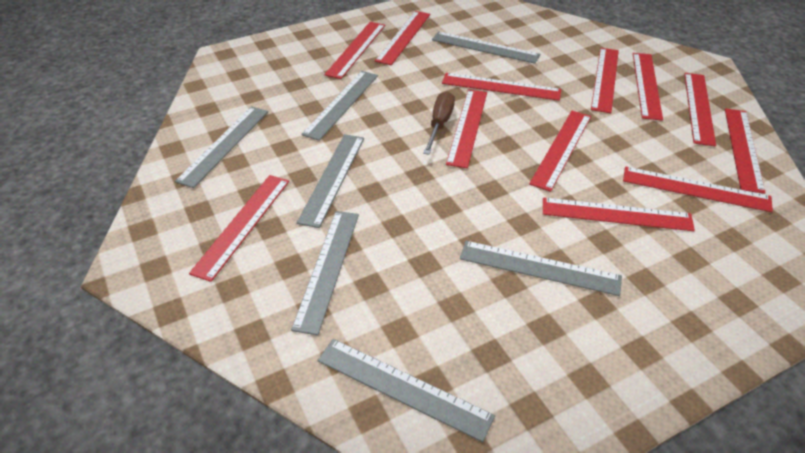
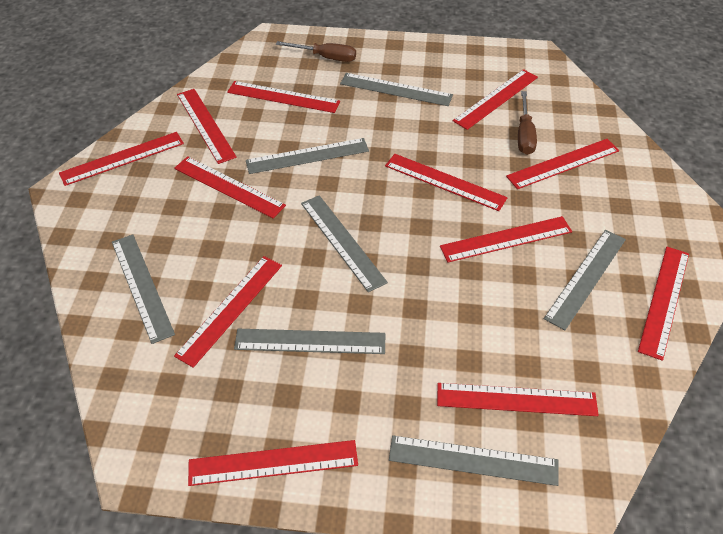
brown screwdriver: [423,91,455,155] = 1 -> [276,41,356,62] [518,91,537,155] = 2

